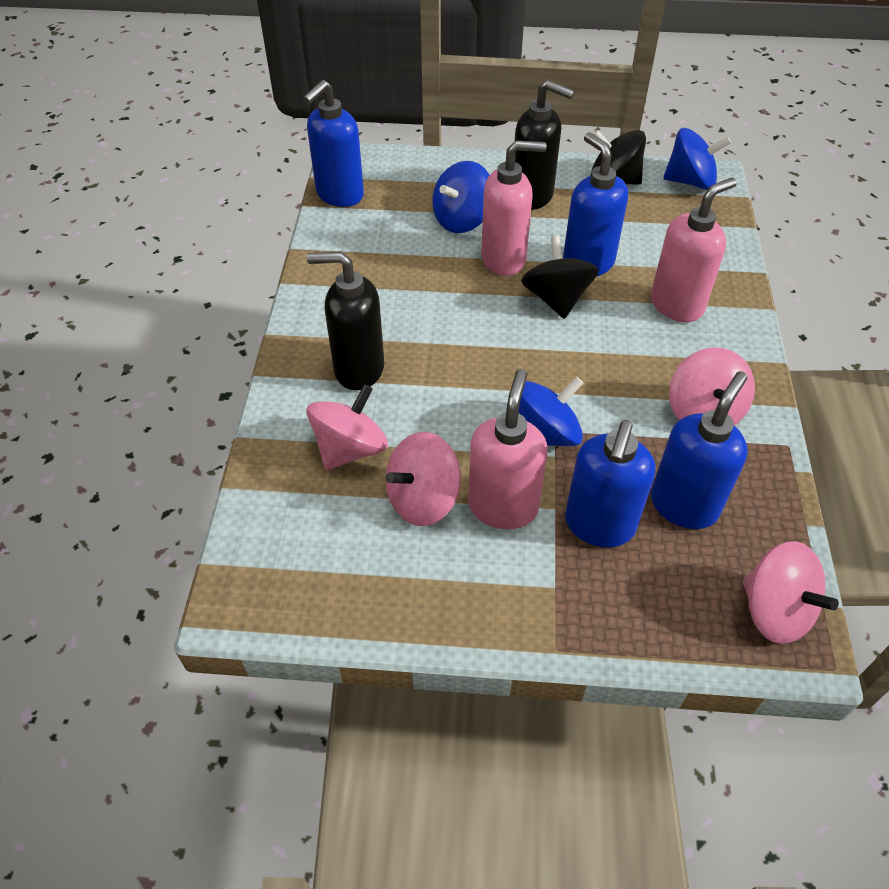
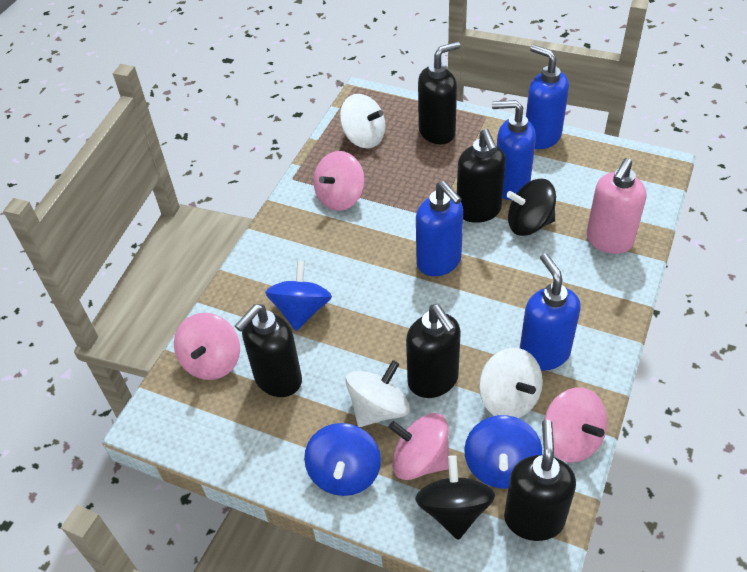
black soap dispenser: [307,251,384,390] [515,80,575,210] = 2 -> [235,304,302,397] [406,304,461,398] [418,42,460,144] [457,129,506,223] [504,420,576,541] = 5
pink soap dispenser: [468,369,548,529] [481,140,547,276] [651,178,737,322] = 3 -> [586,158,647,254] = 1
white spinning top: none = 0 -> [340,94,386,149] [345,360,410,427] [479,348,543,418] = 3

